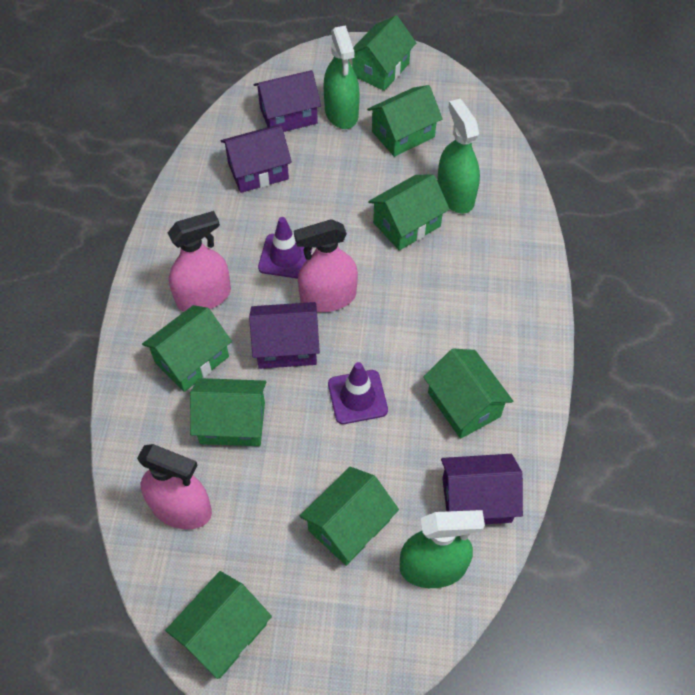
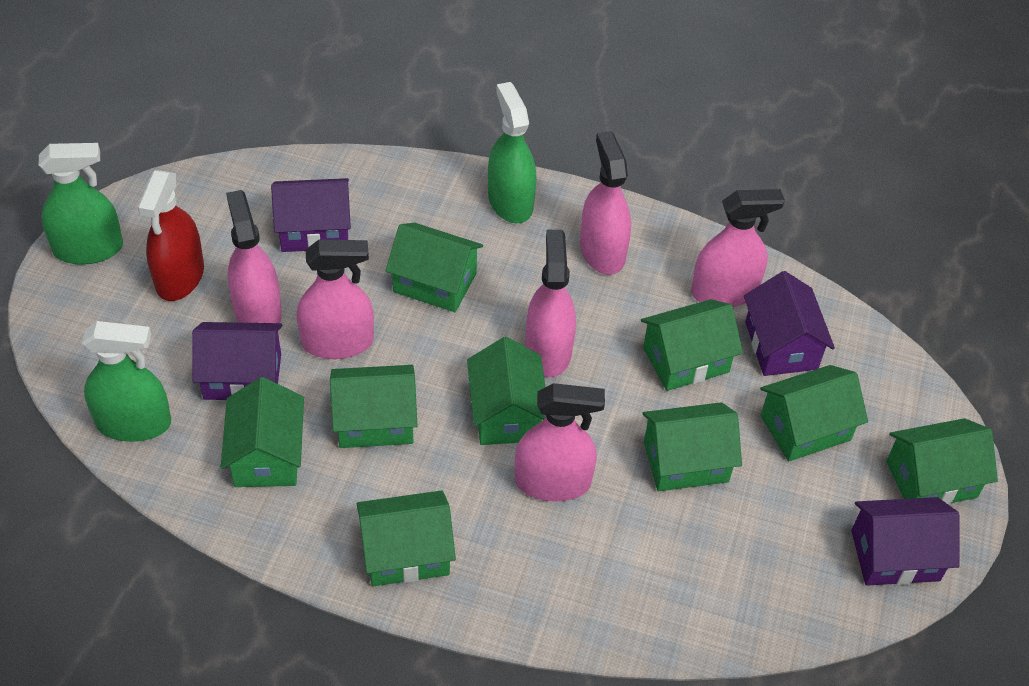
green house: [142,305,232,392] [165,571,272,679] [190,378,266,446] [300,467,399,566] [352,15,416,91] [367,85,443,157] [368,174,449,251] [423,348,513,439] = 8 -> [221,377,304,487] [330,365,418,448] [357,490,456,586] [386,223,483,312] [467,337,546,445] [641,299,743,391] [642,402,742,491] [760,365,868,461] [886,418,998,505] = 9
pink spray bottle: [137,444,212,529] [168,211,231,312] [294,219,358,312] = 3 -> [226,190,282,323] [297,240,374,359] [515,383,605,501] [526,230,576,377] [580,131,631,275] [691,189,785,307] = 6
purple traffic cone: [258,217,313,279] [328,362,388,424] = 2 -> none = 0
red spray bottle: none = 0 -> [138,171,204,301] = 1

